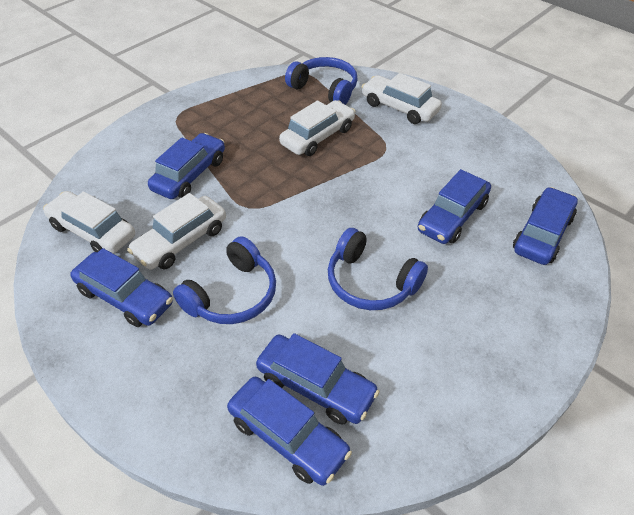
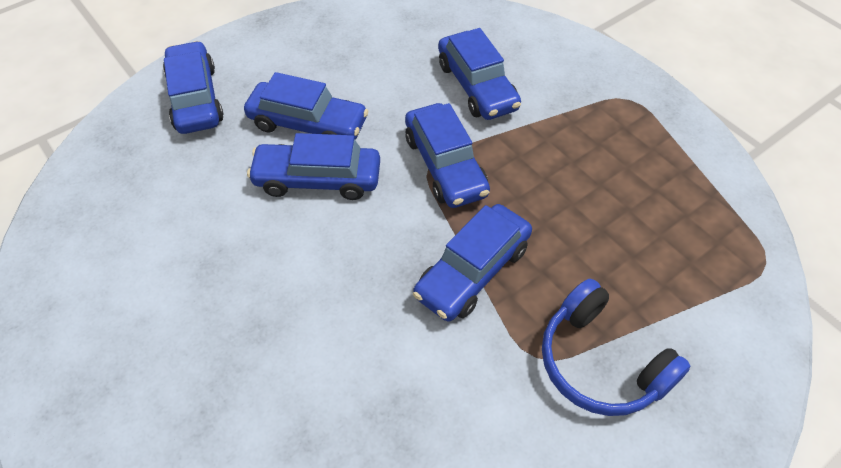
blue headphones: [173,236,276,324] [285,57,358,105] [328,228,428,310] = 3 -> [542,279,690,416] = 1
white car: [43,191,135,254] [127,193,226,270] [279,100,355,156] [362,73,442,124] = 4 -> none = 0

